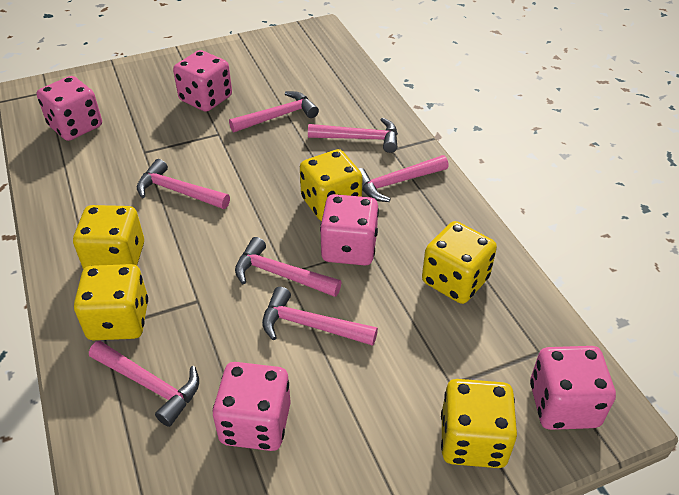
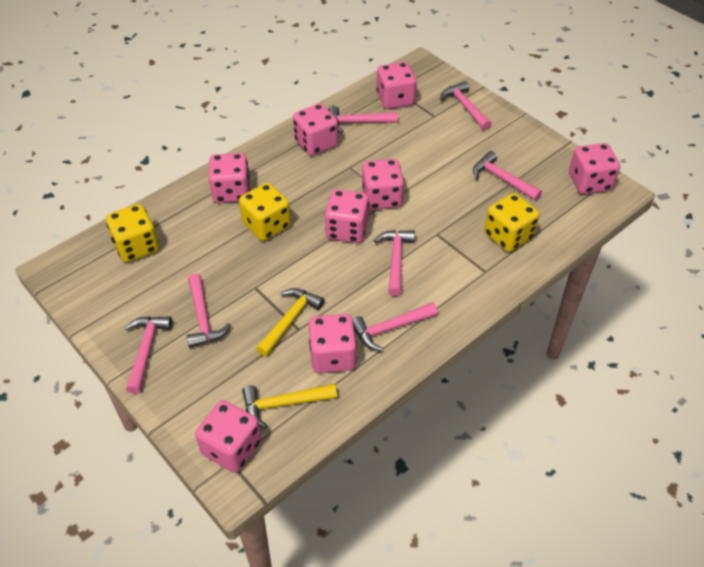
pink dice: [37,76,102,141] [173,50,232,112] [213,362,291,451] [320,194,379,265] [530,346,616,430] = 5 -> [195,400,261,473] [208,153,250,203] [293,103,338,156] [309,314,357,373] [324,189,369,243] [362,159,404,210] [377,62,416,109] [569,143,620,194] = 8
yellow dice: [73,205,144,270] [74,264,148,340] [300,149,363,221] [422,221,497,304] [441,379,517,468] = 5 -> [106,204,159,262] [239,183,291,241] [484,193,539,252] = 3
yellow hammer: none = 0 -> [242,384,337,429] [256,288,325,357] = 2

